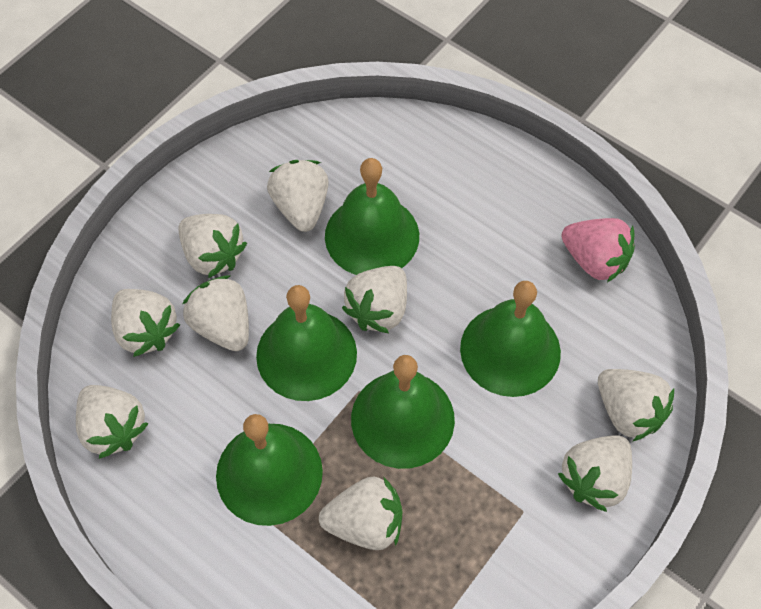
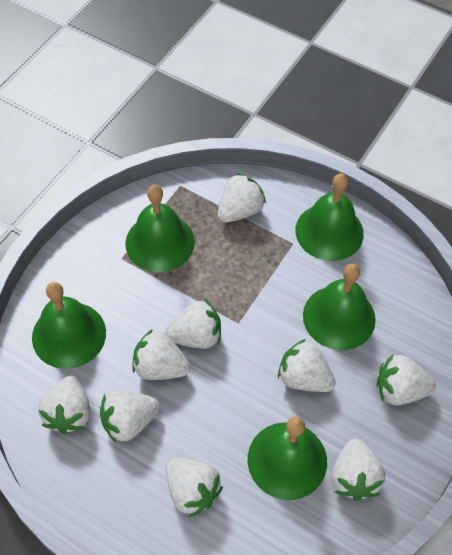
pink strawberry: [561,218,635,283] = 1 -> none = 0

